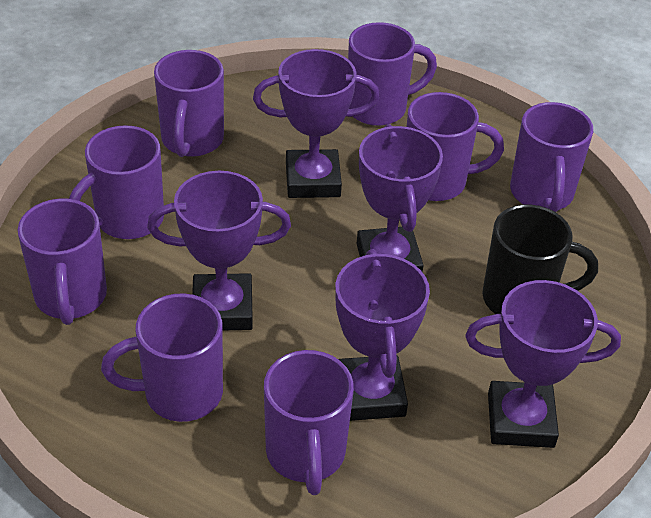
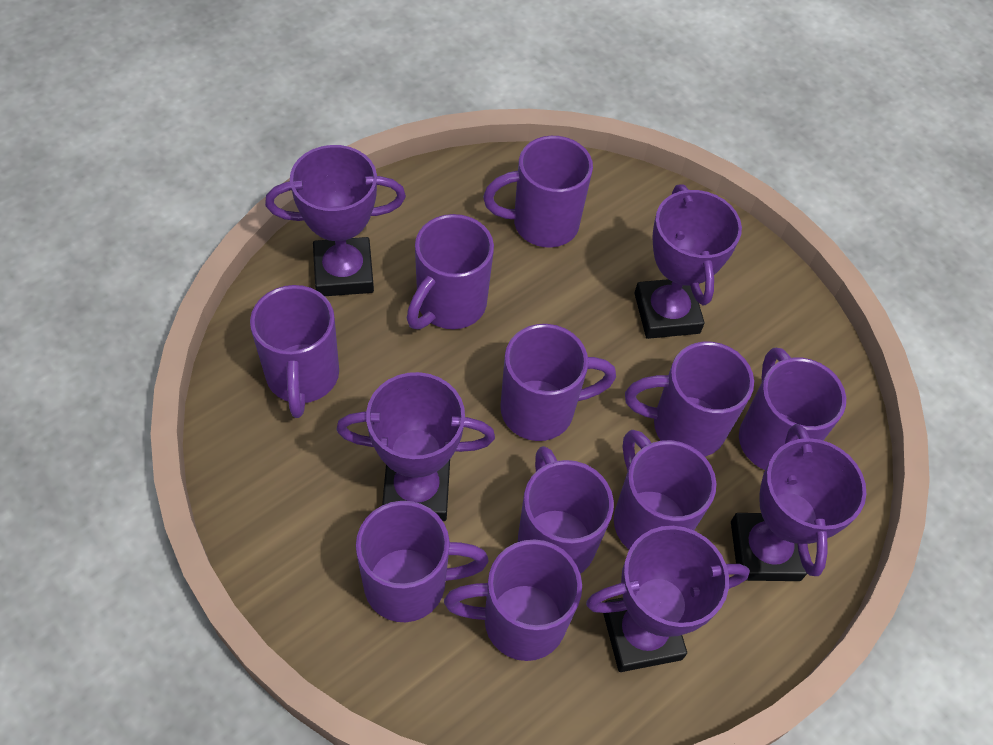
black mug: [482,205,598,314] = 1 -> none = 0
purple mug: [18,199,107,325] [69,125,164,239] [101,293,223,422] [154,50,224,157] [264,350,354,495] [348,22,437,126] [407,92,504,201] [510,102,593,212] = 8 -> [250,285,339,418] [356,501,489,622] [407,214,494,329] [444,539,582,661] [483,136,593,248] [500,324,616,441] [518,446,614,574] [614,430,716,549] [625,342,754,457] [739,348,846,470] = 10

